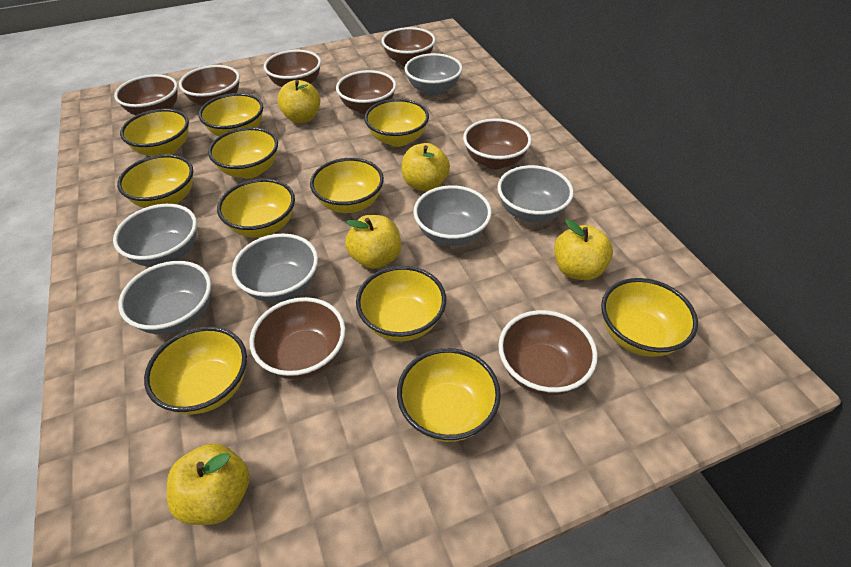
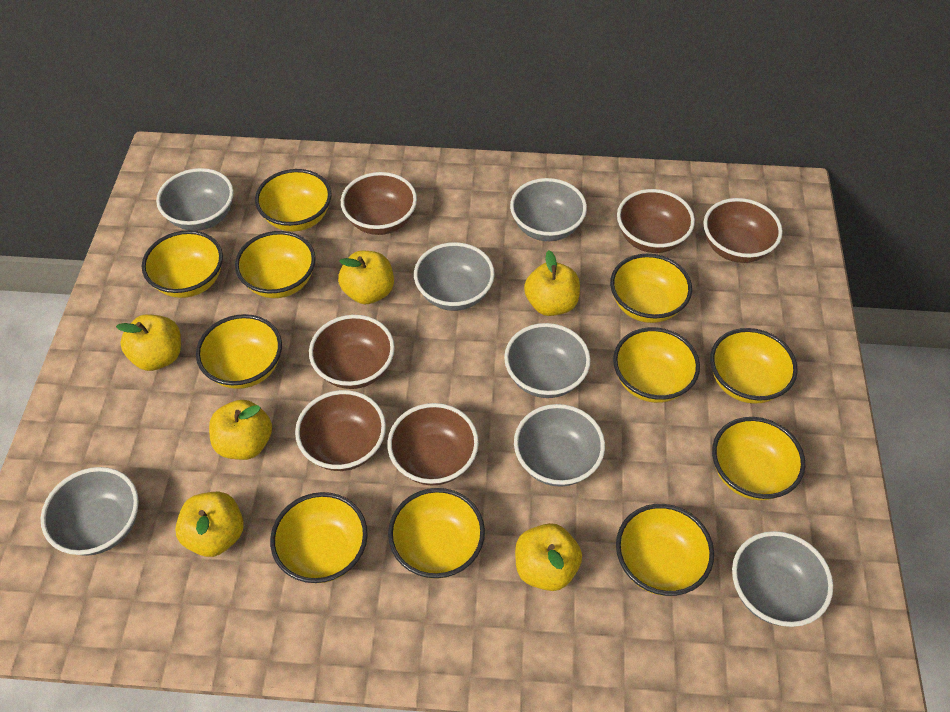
brown bowl: [114,74,178,115] [179,65,240,105] [249,297,345,379] [264,50,321,87] [336,70,396,114] [382,27,436,66] [463,118,532,169] [498,310,598,396] = 8 -> [295,390,386,471] [309,315,395,389] [341,172,417,235] [387,403,479,485] [617,189,695,253] [704,198,783,263] = 6
grey bowl: [113,204,197,267] [118,261,211,335] [232,233,318,303] [405,53,462,96] [413,185,492,246] [497,165,574,222] = 6 -> [41,467,139,556] [156,168,234,231] [414,242,495,311] [504,323,591,398] [510,178,587,241] [514,404,605,487] [732,531,833,627] = 7
yellow apple: [167,443,249,525] [277,80,320,123] [345,215,401,269] [402,143,450,191] [554,219,613,280] = 5 -> [116,315,181,371] [175,492,244,557] [209,400,272,460] [338,251,394,304] [515,523,582,591] [524,250,580,316] = 6

